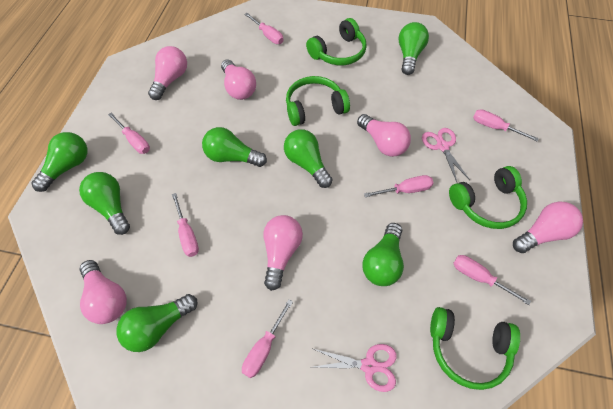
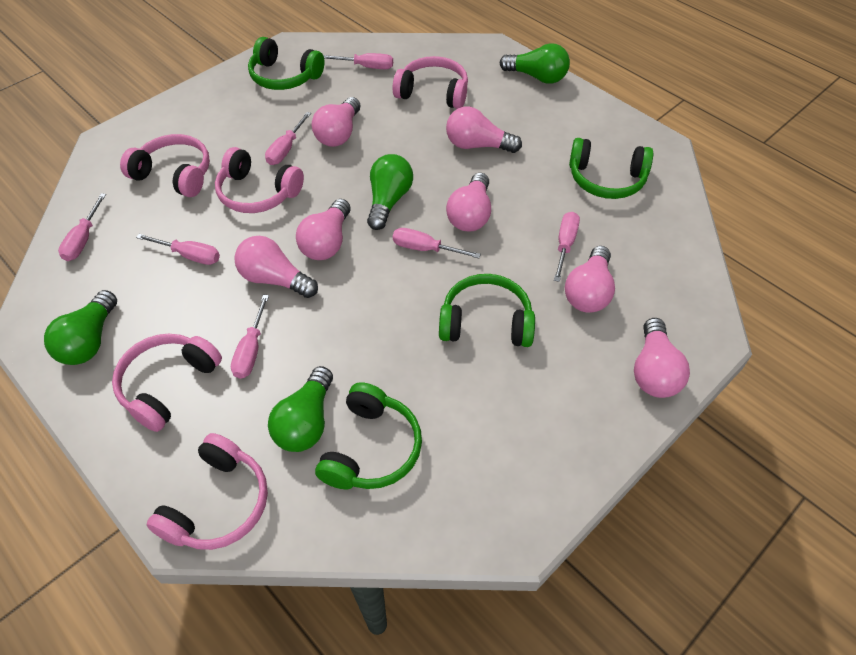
green light bulb: [31,132,87,192] [79,172,130,235] [116,294,197,352] [202,127,267,167] [284,129,333,188] [362,223,404,286] [399,22,429,75] = 7 -> [44,290,117,365] [268,366,333,452] [367,154,413,230] [500,43,570,84] = 4
pink headphones: none = 0 -> [112,334,222,432] [120,134,210,197] [146,433,268,550] [215,147,304,213] [393,56,468,109] = 5
pink light bulb: [80,260,127,324] [148,46,187,100] [221,59,256,100] [263,215,303,291] [357,114,411,157] [513,201,583,253] = 6 -> [234,236,318,298] [296,199,351,260] [311,97,360,147] [446,107,522,153] [446,173,491,232] [565,246,615,313] [634,318,690,398] = 7
pink scissors: [314,344,397,392] [422,128,470,182] = 2 -> none = 0

